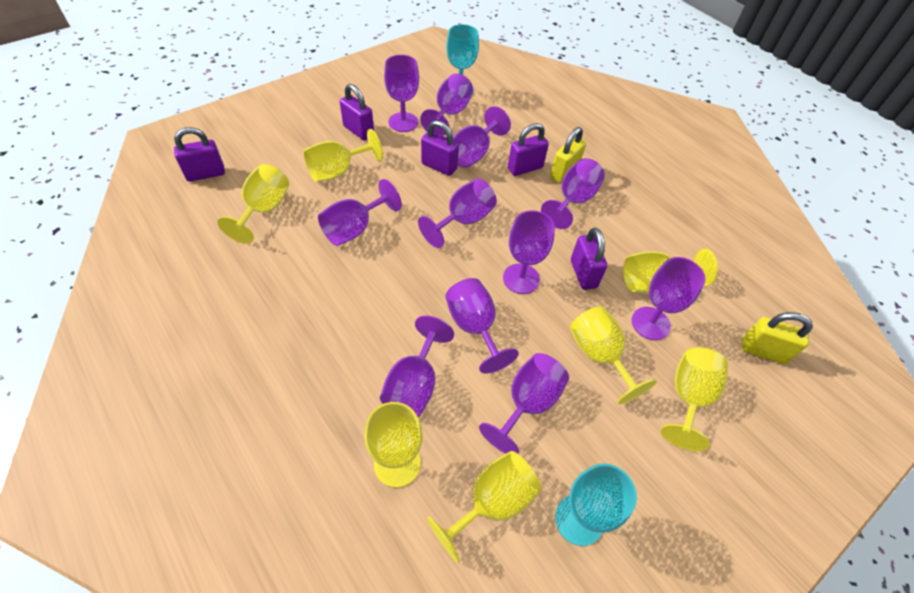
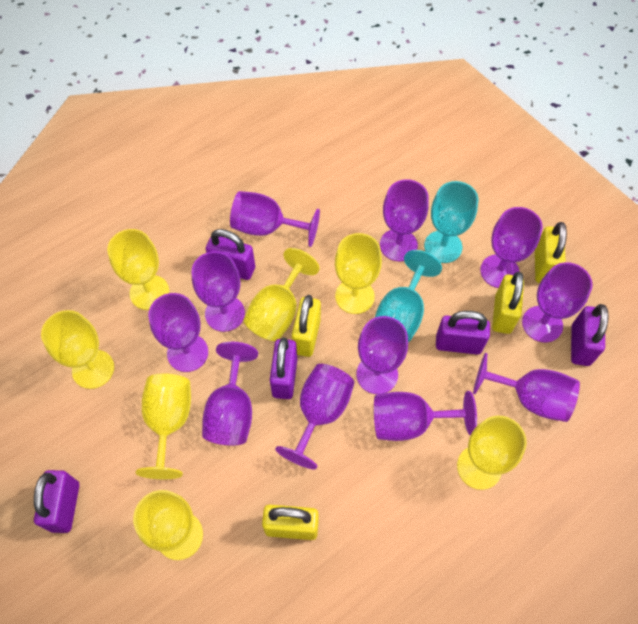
yellow padlock: [550,127,586,184] [742,312,813,364] = 2 -> [262,505,319,540] [292,295,321,357] [492,272,524,334] [535,222,567,283] = 4

